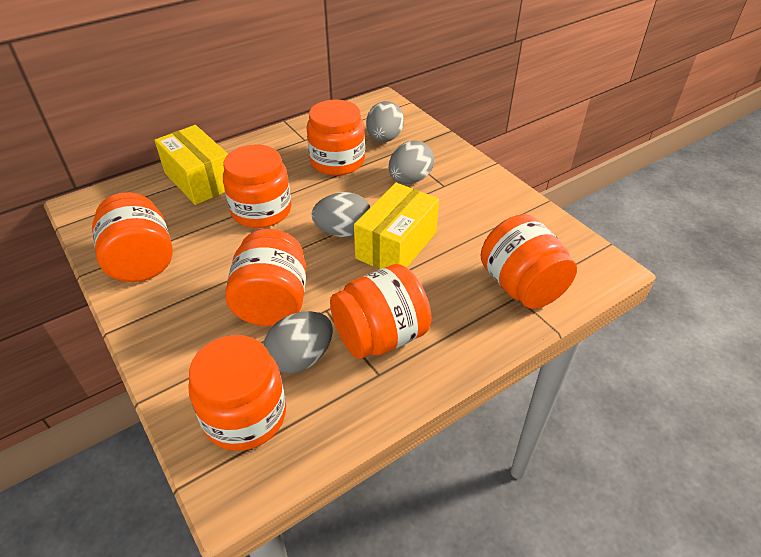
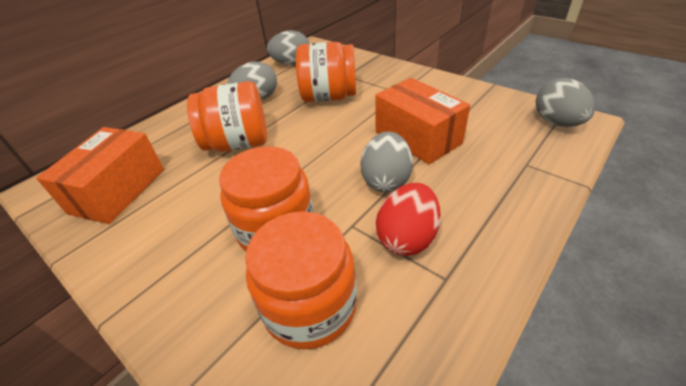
orange box: none = 0 -> [36,127,164,224] [375,78,470,165] = 2
orange jar: [92,192,173,282] [189,335,286,451] [223,144,291,228] [225,229,306,326] [307,99,365,176] [330,264,431,359] [481,214,577,309] = 7 -> [187,81,267,152] [219,146,314,251] [245,211,357,349] [296,42,356,102] = 4
red egg: none = 0 -> [376,183,441,256] = 1
yellow box: [154,125,228,205] [354,183,439,269] = 2 -> none = 0

